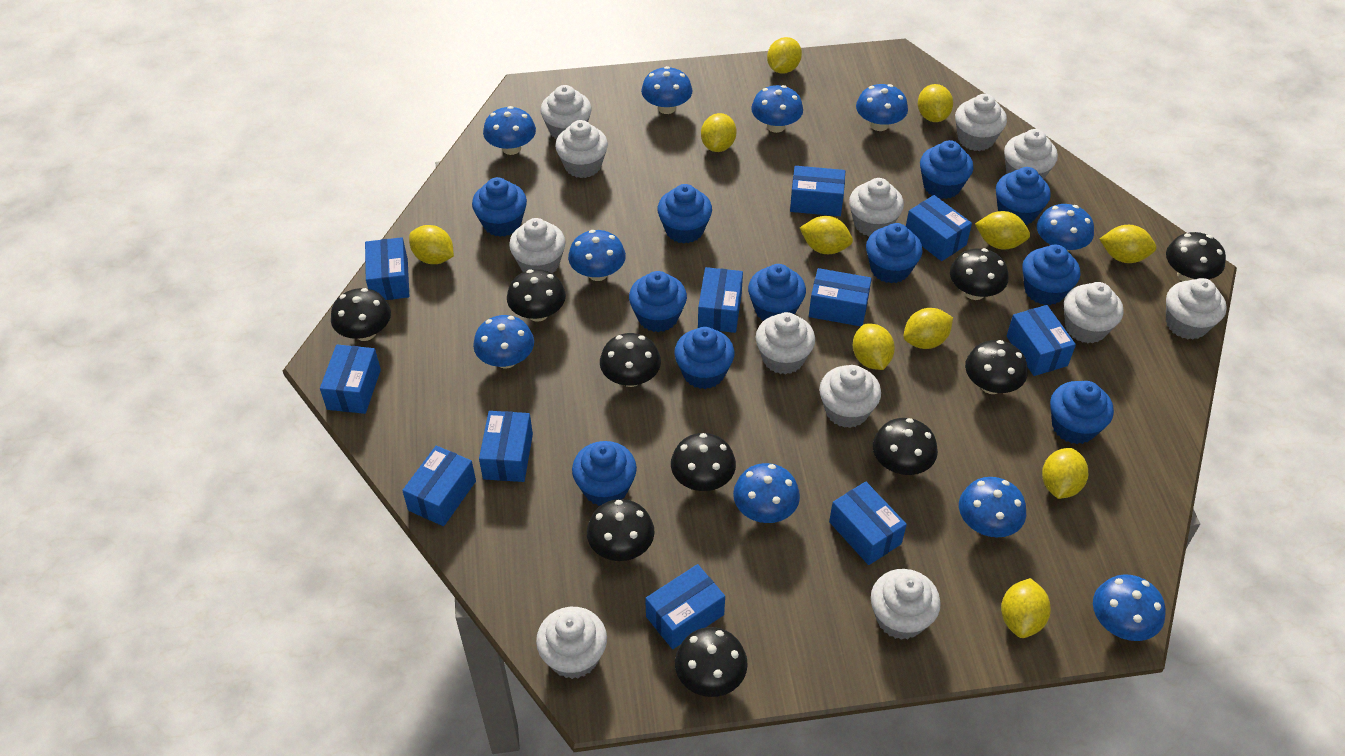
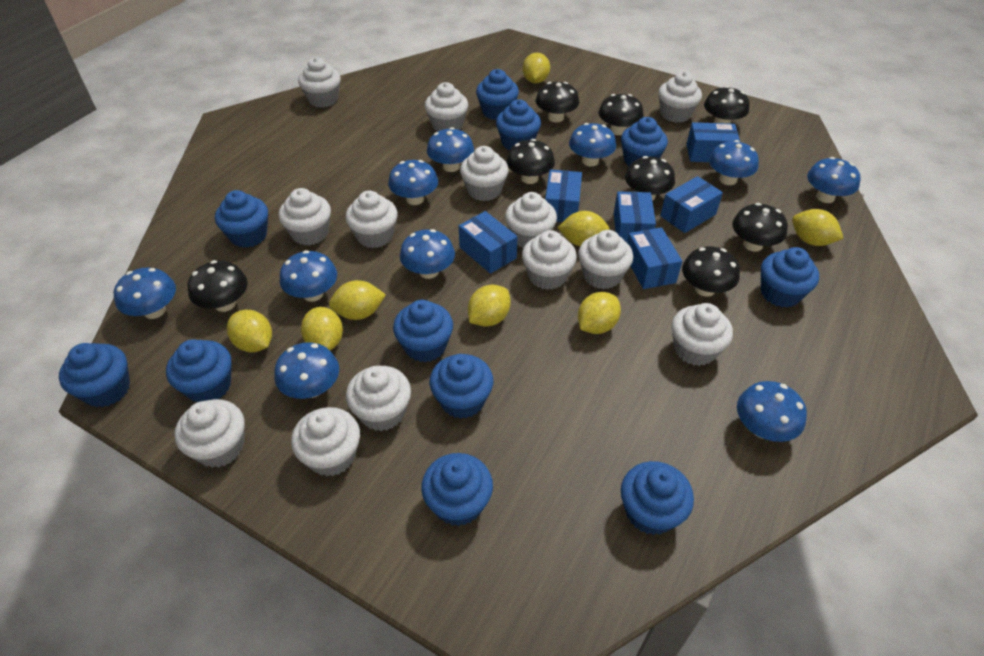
black mushroom: [331,288,391,341] [507,269,566,322] [587,499,654,561] [600,333,661,387] [671,433,736,491] [675,627,748,697] [873,418,938,475] [950,248,1009,300] [965,340,1028,394] [1166,232,1226,281] = 10 -> [188,260,248,312] [506,139,555,184] [535,82,579,122] [598,94,644,135] [625,156,675,201] [682,246,740,297] [704,86,750,124] [732,203,788,252] = 8
blue box: [320,345,381,414] [365,237,409,300] [402,446,476,526] [479,411,533,482] [645,564,725,649] [698,267,743,333] [790,166,845,216] [809,268,872,326] [829,482,907,565] [906,195,972,261] [1007,305,1076,376] = 11 -> [459,211,518,274] [545,169,582,222] [614,191,656,242] [627,227,682,289] [660,176,723,233] [687,122,740,162] = 6
white cupcake: [509,218,566,273] [536,607,607,679] [540,85,592,139] [555,120,608,178] [756,312,815,374] [819,365,881,428] [849,178,904,237] [871,569,941,640] [955,94,1007,151] [1004,129,1058,180] [1064,282,1124,343] [1166,278,1227,340] = 12 -> [174,399,245,468] [278,188,331,246] [291,407,360,476] [298,57,341,108] [345,190,398,248] [346,366,411,431] [425,82,468,132] [460,146,508,201] [505,192,557,248] [522,230,577,290] [578,230,633,289] [658,72,702,123] [672,303,733,366] = 13
yellow lemon: [409,225,454,264] [701,113,736,152] [767,37,802,74] [800,216,853,254] [853,324,895,370] [903,308,953,349] [918,84,953,122] [975,211,1030,249] [1001,578,1051,638] [1042,448,1088,499] [1100,225,1156,263] = 11 -> [227,310,272,352] [301,307,343,350] [329,280,386,320] [468,285,511,327] [522,53,550,83] [558,211,610,246] [578,292,621,334] [792,209,844,246] = 8

